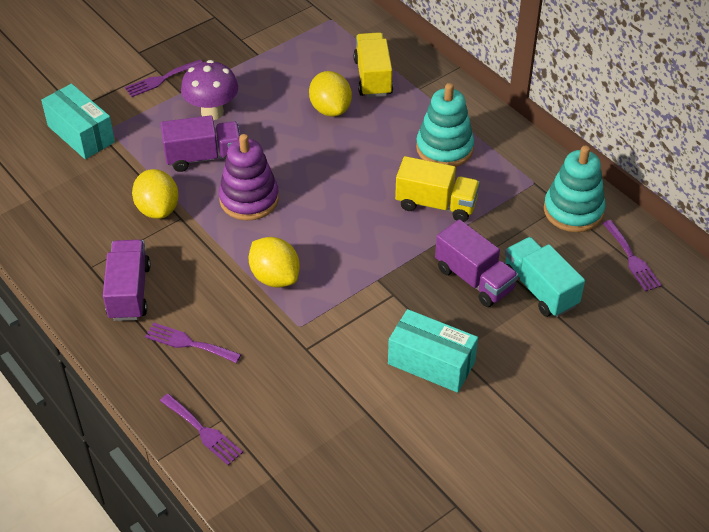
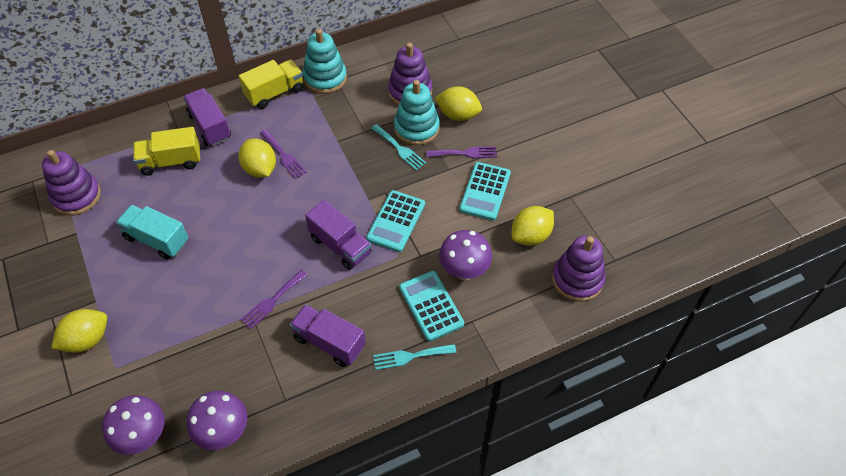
purple fork: [125,60,202,97] [145,323,241,363] [160,394,243,465] [603,220,662,292] = 4 -> [240,270,307,329] [260,129,307,179] [426,146,497,158] = 3
purple mushroom: [181,60,238,120] = 1 -> [102,395,165,455] [187,391,247,450] [439,230,492,280] = 3
purple stacking toy: [219,134,279,220] = 1 -> [42,150,101,216] [388,43,432,105] [552,236,605,302] = 3
turquoise box: [41,84,115,159] [388,309,478,393] = 2 -> none = 0
turquoise calculator: none = 0 -> [366,190,425,252] [399,271,464,341] [459,162,511,220] = 3
turquoise fork: none = 0 -> [371,124,426,170] [373,344,456,370] = 2
yellow lemon: [132,169,179,219] [249,237,300,287] [309,71,352,117] = 3 -> [51,309,107,353] [238,139,276,178] [435,86,482,121] [512,206,554,246] = 4

